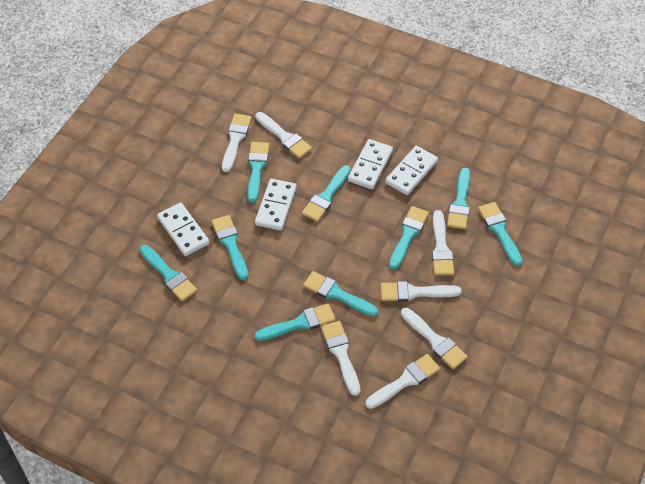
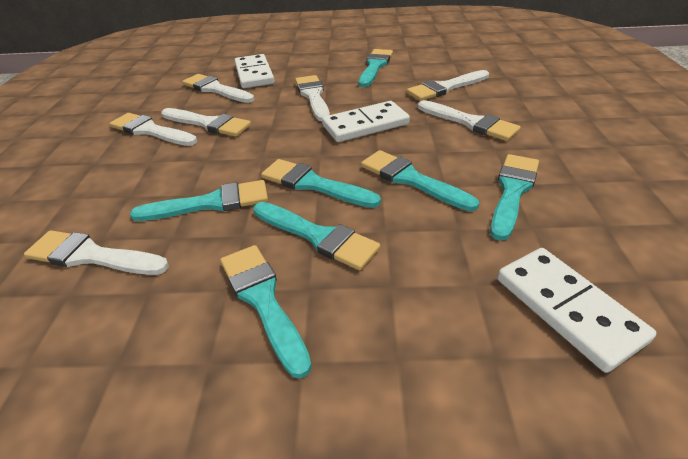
turquoise brush: [140,245,197,301] [212,215,248,280] [247,142,269,203] [254,304,335,341] [302,165,351,222] [303,271,379,317] [389,206,429,270] [447,168,470,229] [478,202,523,266] = 9 -> [130,180,268,221] [220,245,312,378] [253,202,380,270] [261,159,381,208] [359,49,393,87] [361,150,479,211] [490,154,539,241] = 7
white domino: [157,202,210,256] [255,179,297,230] [348,139,393,189] [385,146,438,195] = 4 -> [235,54,274,88] [322,101,410,142] [497,248,656,373] = 3

